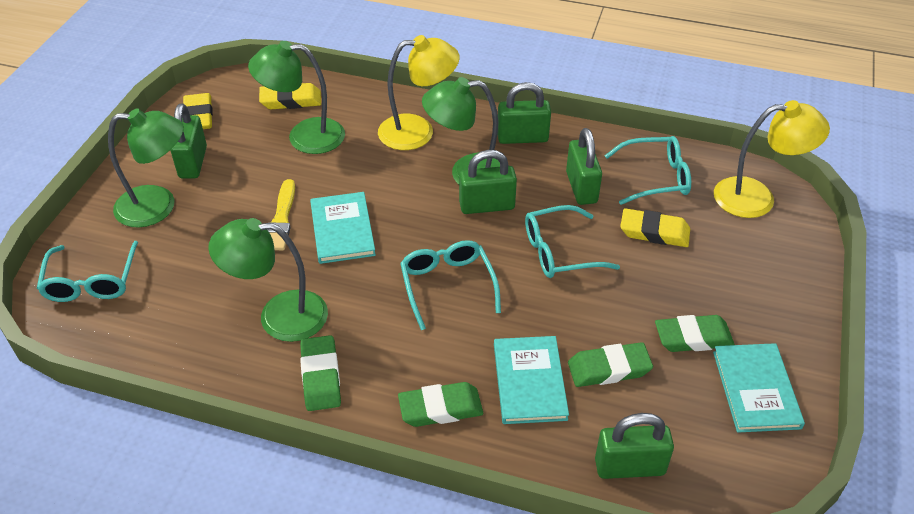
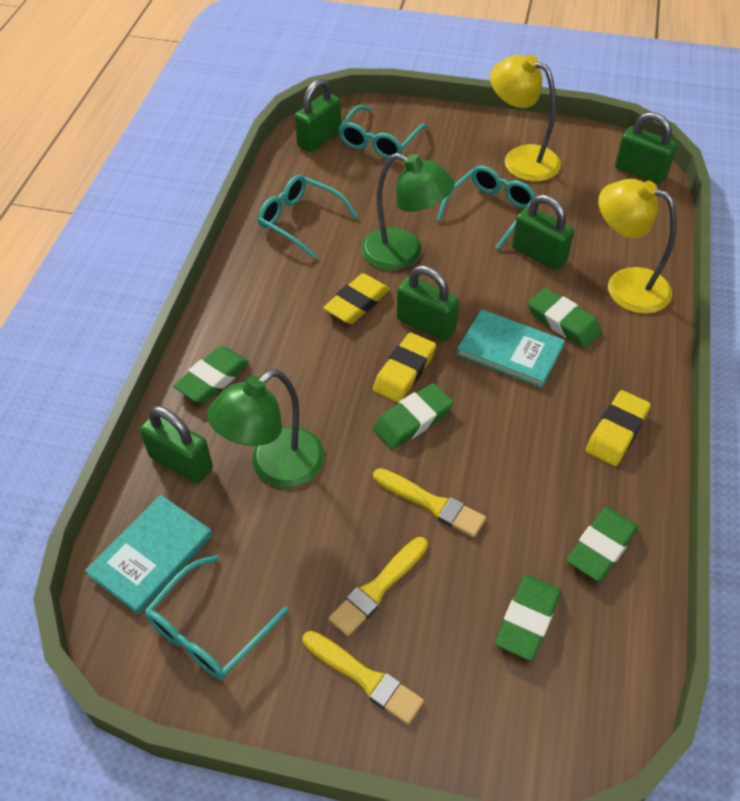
green eraser: [300,335,341,411] [398,382,483,427] [568,342,653,387] [655,315,735,352] = 4 -> [173,346,250,403] [373,383,454,449] [495,575,561,661] [528,288,602,348] [567,507,638,581] = 5
green lamp: [108,108,184,227] [208,218,328,342] [248,41,345,154] [422,77,500,185] = 4 -> [207,369,325,488] [361,153,455,270] = 2
turquoise book: [310,192,376,264] [494,336,569,424] [713,343,805,432] = 3 -> [85,495,212,614] [457,309,565,388] = 2
yellow brush: [267,179,295,250] = 1 -> [303,631,424,725] [328,537,428,637] [373,468,486,538] = 3

